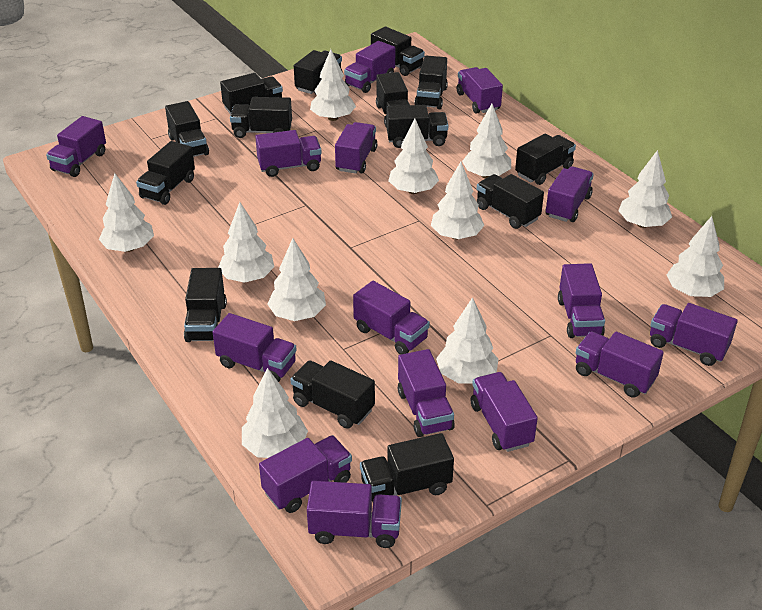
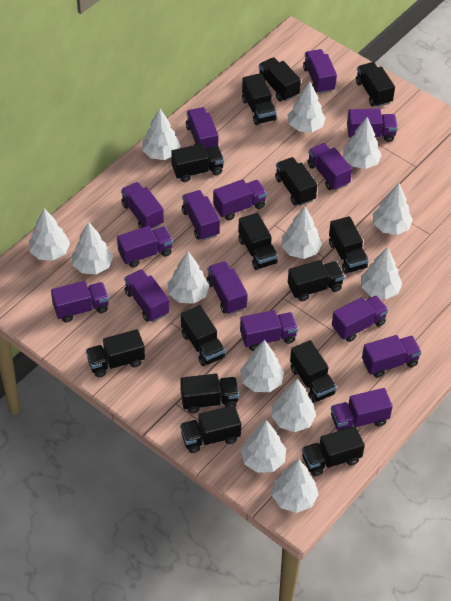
white tree: [99,173,154,252] [218,202,274,283] [242,368,308,458] [267,238,326,321] [310,49,356,121] [388,119,439,194] [431,162,485,239] [436,297,499,383] [462,104,511,178] [618,150,672,228] [667,216,724,297] = 11 -> [29,208,70,261] [72,222,113,274] [142,108,181,160] [167,251,210,304] [240,340,284,392] [240,420,286,473] [271,379,316,432] [272,459,319,513] [281,206,322,259] [288,81,326,132] [343,117,382,169] [361,246,403,299] [373,183,413,235] = 13

